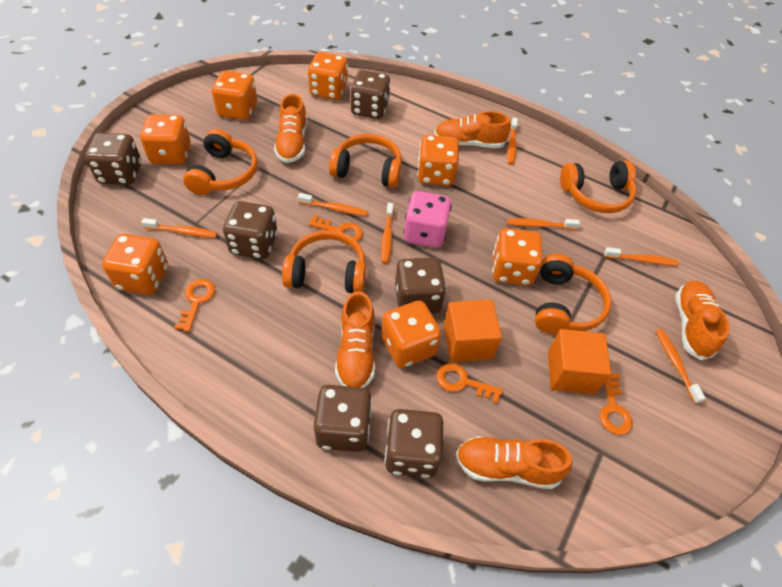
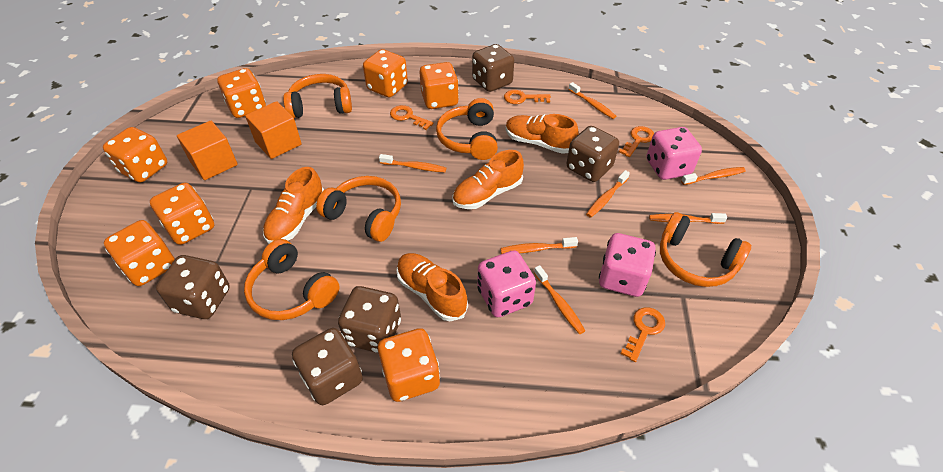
brown dice: [85,133,141,185] [223,201,278,259] [314,385,372,452] [350,70,391,119] [385,409,444,478] [395,257,446,314] = 6 -> [156,255,230,319] [292,328,363,405] [338,286,401,353] [472,44,514,92] [567,126,619,182] = 5
orange shoe: [274,94,307,163] [335,291,375,388] [434,111,511,148] [456,436,572,489] [675,280,730,360] = 5 -> [263,167,324,244] [396,253,468,321] [452,150,524,209] [506,114,579,154] = 4
pink dice: [403,191,452,248] = 1 -> [478,250,536,317] [599,233,656,297] [646,127,702,180] = 3

